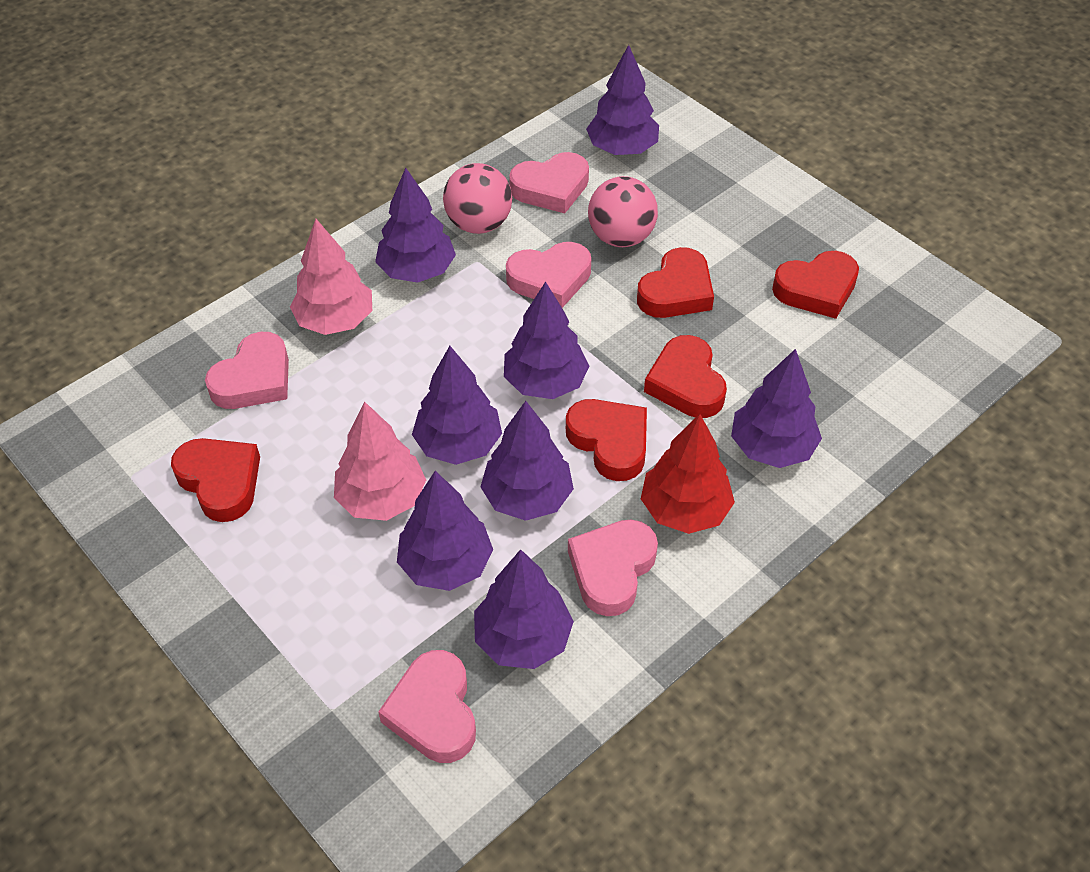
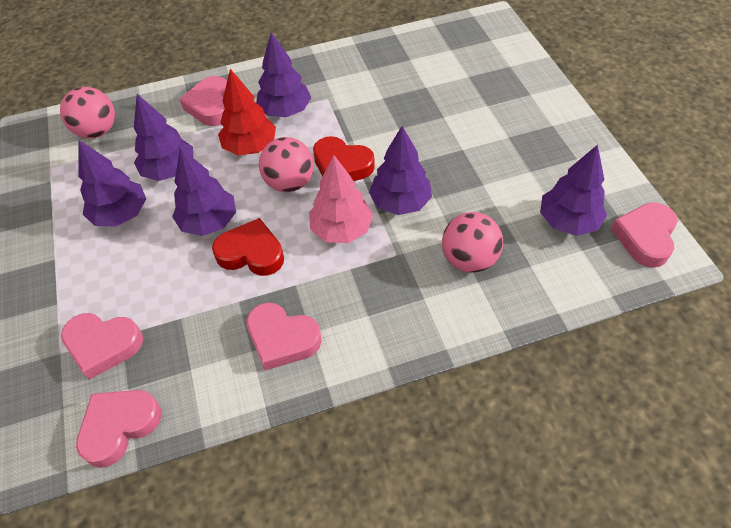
pink ball: [443,163,512,234] [588,176,658,247] = 2 -> [60,87,115,138] [259,137,314,192] [442,212,503,273] = 3
pink tree: [290,219,372,335] [334,402,426,521] = 2 -> [309,155,373,243] = 1
purple tree: [375,168,456,283] [397,471,493,591] [412,346,502,465] [474,549,574,669] [480,401,574,521] [504,281,589,399] [586,45,659,155] [731,349,822,468] = 8 -> [79,140,146,227] [134,94,193,181] [172,147,236,236] [256,32,311,117] [369,126,432,215] [540,145,607,236] = 6
red heart: [171,438,260,522] [566,399,647,481] [637,247,714,318] [644,335,727,418] [772,251,859,319] = 5 -> [212,218,284,276] [313,136,375,181] = 2

